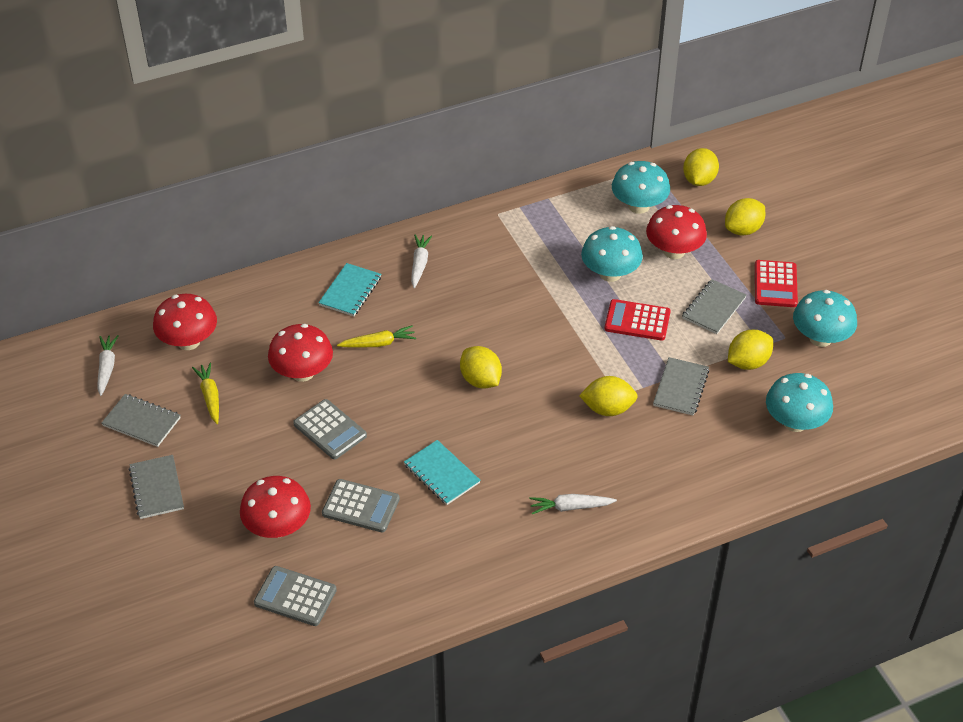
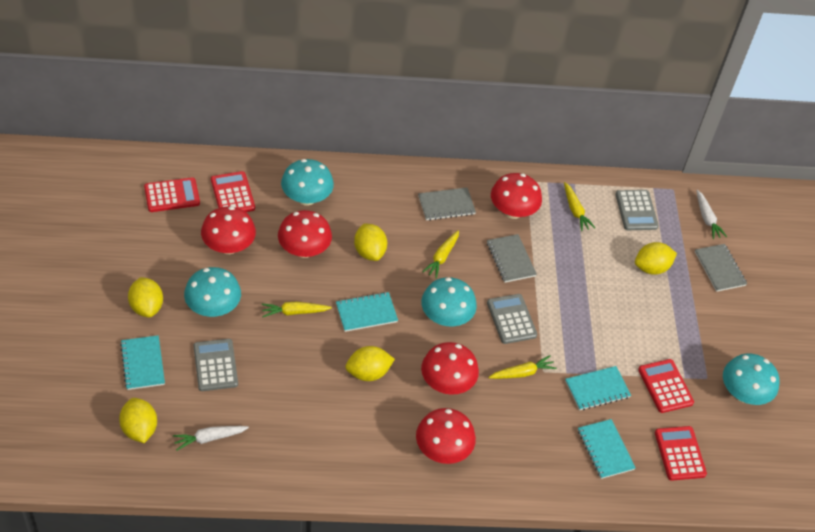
grey notebook: [101,394,181,447] [129,455,184,519] [653,357,709,416] [682,279,747,334] = 4 -> [418,187,476,220] [487,234,537,283] [695,244,747,292] = 3
red calculator: [604,299,671,341] [755,260,798,307] = 2 -> [144,177,200,212] [211,171,255,212] [638,359,694,413] [655,426,707,481] = 4
red mushroom: [153,294,217,350] [240,476,311,538] [268,324,333,382] [646,205,707,259] = 4 -> [201,206,256,254] [278,210,332,258] [416,408,476,464] [421,342,479,395] [491,173,542,219] = 5
turquoise notebook: [318,263,381,316] [404,440,481,505] = 2 -> [120,335,165,390] [336,292,398,332] [565,366,631,410] [578,419,636,479] = 4
white carrot: [97,335,119,396] [411,234,432,288] [529,494,617,514] = 3 -> [173,426,249,451] [697,190,727,239] = 2
yellow carrot: [192,363,219,424] [337,325,416,348] = 2 -> [262,302,332,317] [422,230,459,278] [488,355,557,379] [564,182,595,231] = 4

